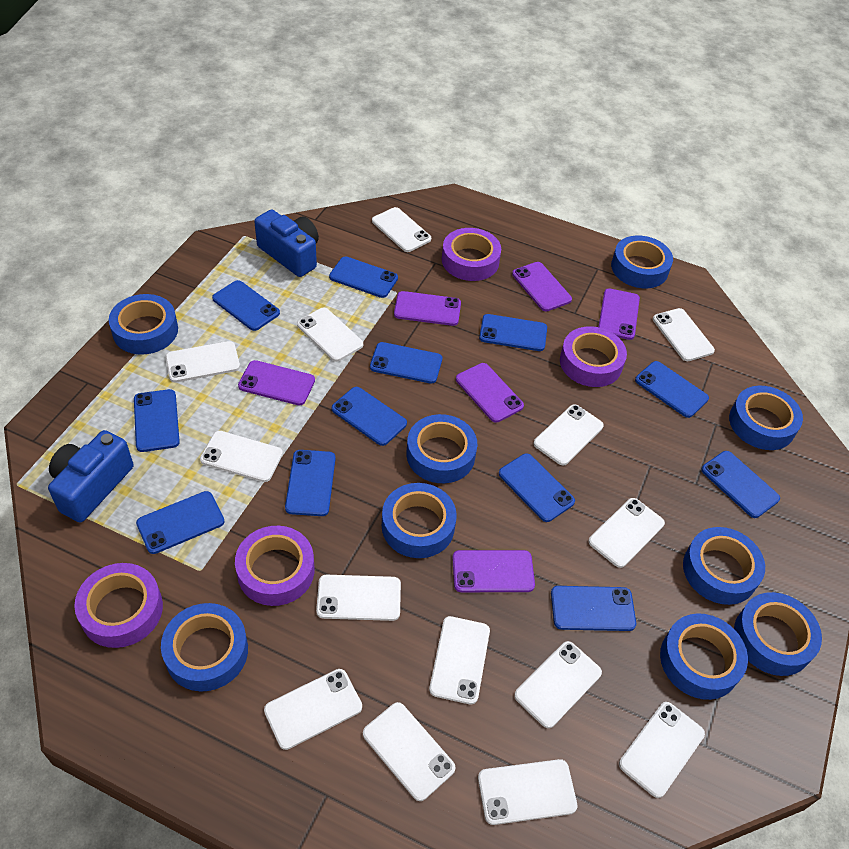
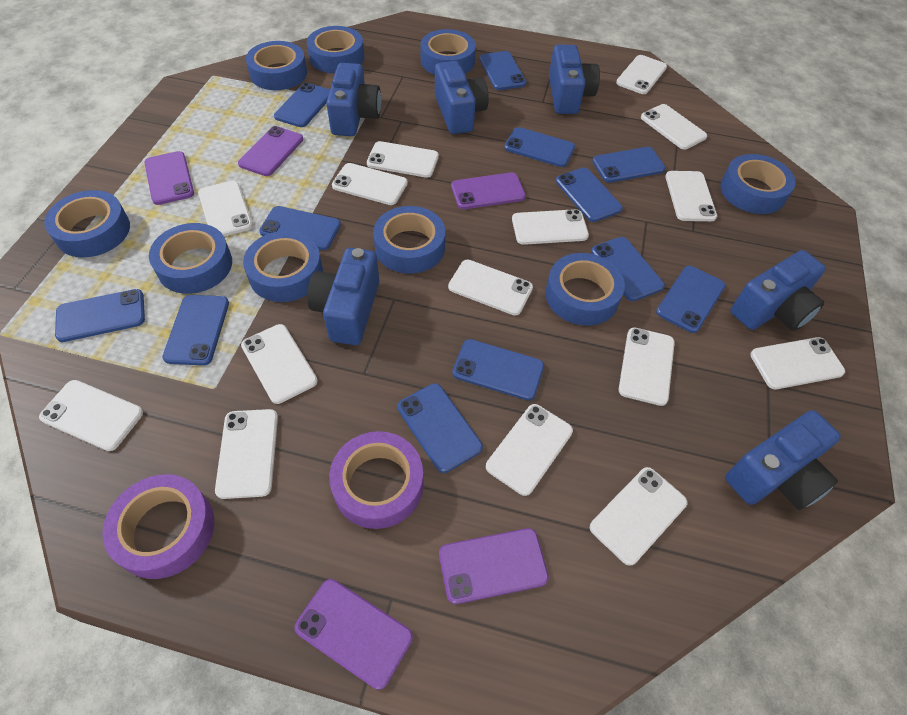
blue camera: [48,430,134,523] [254,209,319,277] = 2 -> [307,248,379,345] [326,63,381,136] [435,61,489,134] [549,45,600,114] [725,410,841,510] [730,250,826,331] = 6
purple phone: [238,360,315,406] [394,291,461,326] [452,550,535,592] [456,363,524,423] [512,262,572,311] [598,288,640,340] = 6 -> [144,151,194,205] [238,126,303,176] [294,579,413,690] [439,528,549,604] [451,172,526,209] = 5
purple tape: [74,563,163,648] [235,526,314,606] [442,228,501,281] [560,326,627,387] = 4 -> [102,474,214,579] [329,431,424,529] = 2
white phone: [165,341,240,382] [200,431,283,482] [264,669,362,750] [297,308,363,362] [316,575,401,621] [363,702,456,801] [372,207,431,252] [429,616,490,705] [478,759,577,825] [514,641,602,728] [534,404,604,465] [589,498,665,568] [619,702,705,798] [653,308,715,361] = 14 -> [39,380,143,451] [198,181,253,236] [215,409,278,499] [241,324,318,404] [332,163,408,205] [367,141,439,178] [448,260,533,315] [486,404,573,496] [512,209,589,245] [590,467,687,566] [616,55,667,94] [619,327,675,406] [641,104,707,150] [665,171,717,221] [750,337,845,389] = 15

